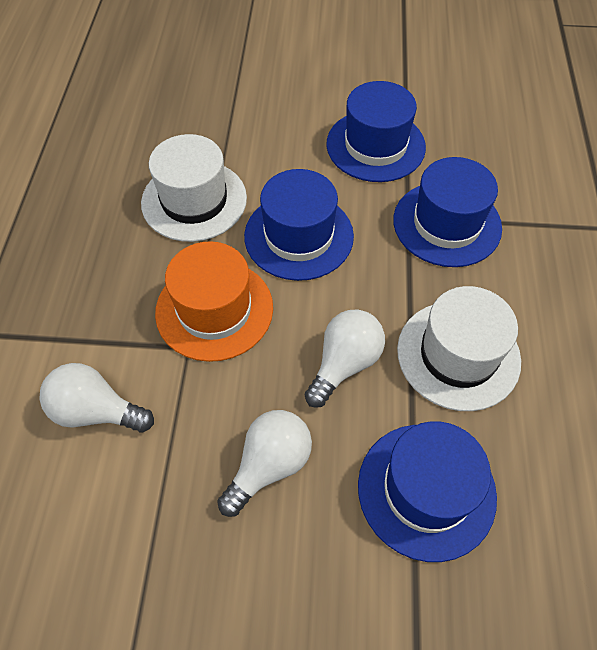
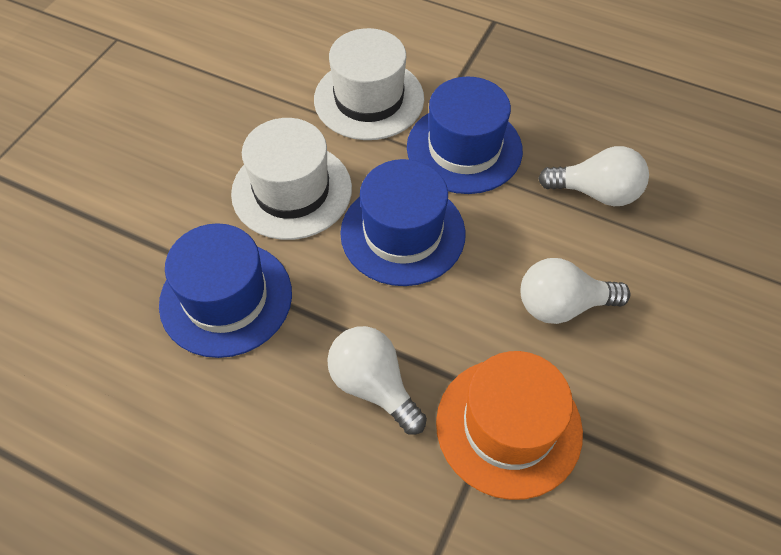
blue hat: [244,169,354,281] [326,81,426,182] [358,421,497,562] [393,157,502,267] = 4 -> [159,223,292,358] [340,159,466,286] [407,76,523,194] = 3

